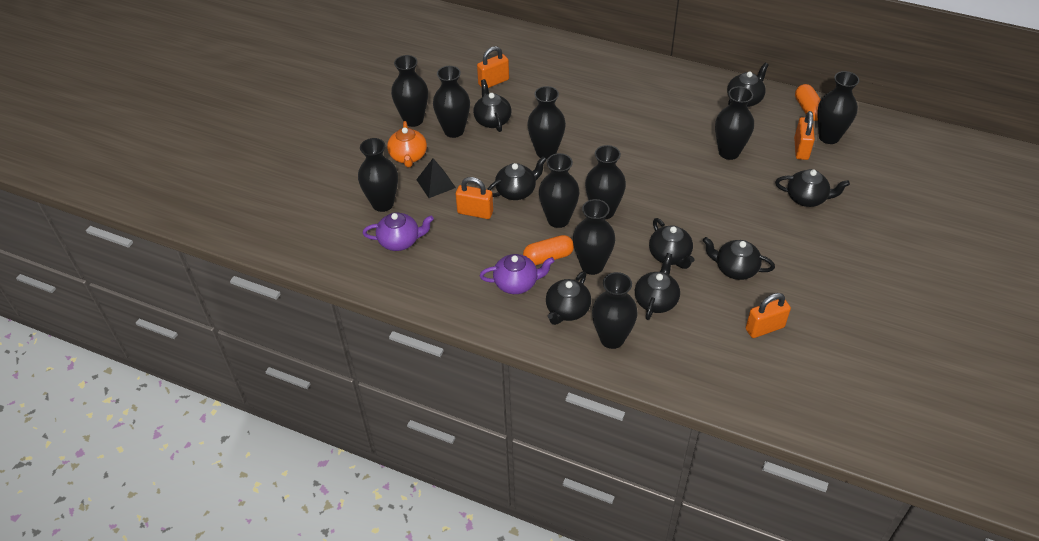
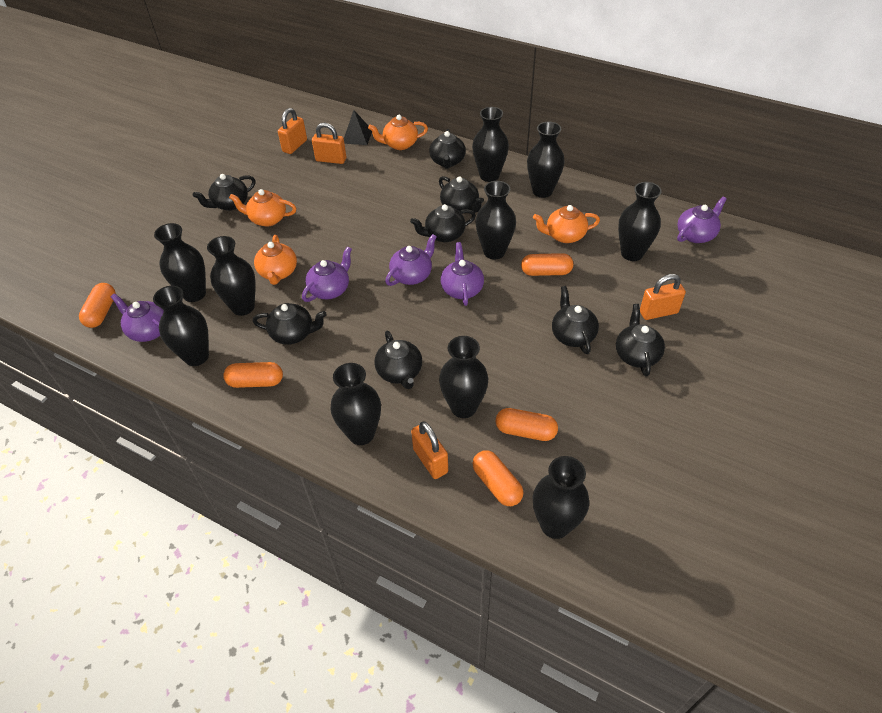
orange capsule: [523,235,574,265] [795,84,821,121] = 2 -> [79,283,116,328] [223,362,283,388] [472,450,523,506] [496,408,558,441] [521,253,573,276] = 5
orange teapot: [387,121,427,167] = 1 -> [229,189,296,226] [254,235,297,285] [368,115,428,150] [533,205,600,243] = 4
purple teapot: [362,212,434,251] [480,254,554,294] = 2 -> [111,293,164,342] [302,246,352,302] [385,234,437,286] [441,242,484,306] [677,196,727,243] = 5

